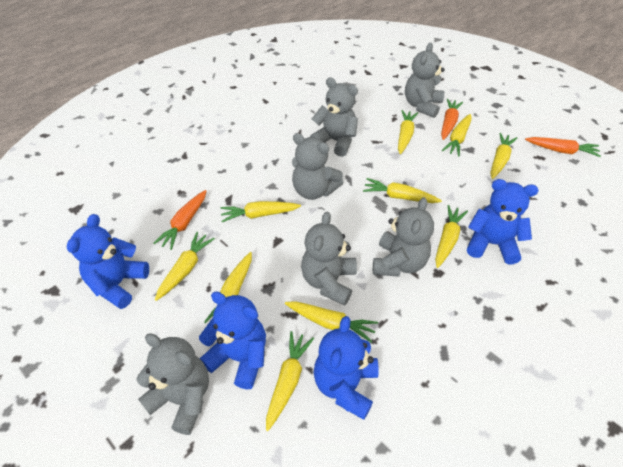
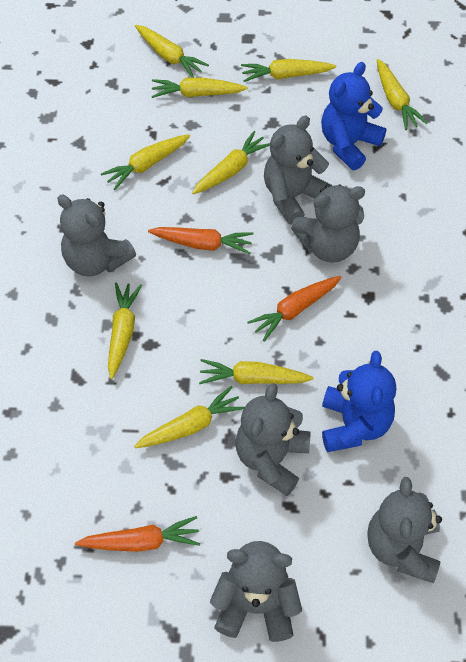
blue teddy bear: [67,214,149,309] [199,291,266,390] [314,316,379,420] [467,179,538,264] = 4 -> [321,62,386,170] [322,351,396,452] = 2
yellow carrot: [155,232,215,301] [204,252,252,323] [220,201,301,222] [266,331,314,431] [285,301,378,343] [363,178,442,203] [398,110,418,154] [435,205,468,268] [442,114,472,156] [490,133,517,179] = 10 -> [101,134,190,190] [108,282,142,379] [134,386,245,448] [135,25,209,77] [152,77,248,98] [192,131,270,194] [199,359,314,384] [241,59,336,82] [377,59,428,130] = 9

